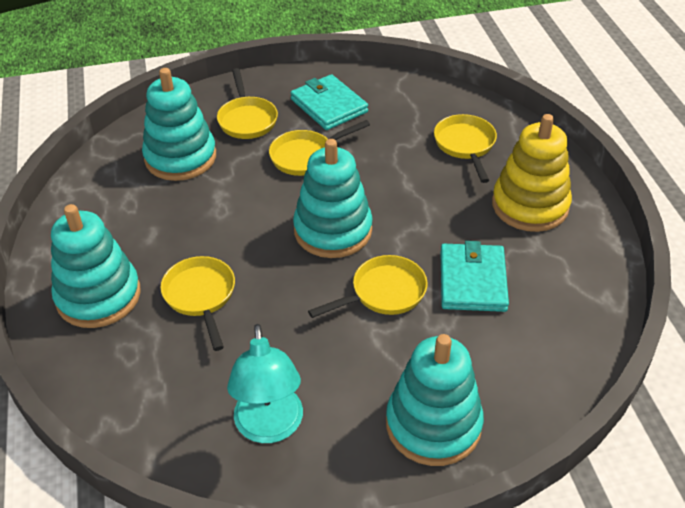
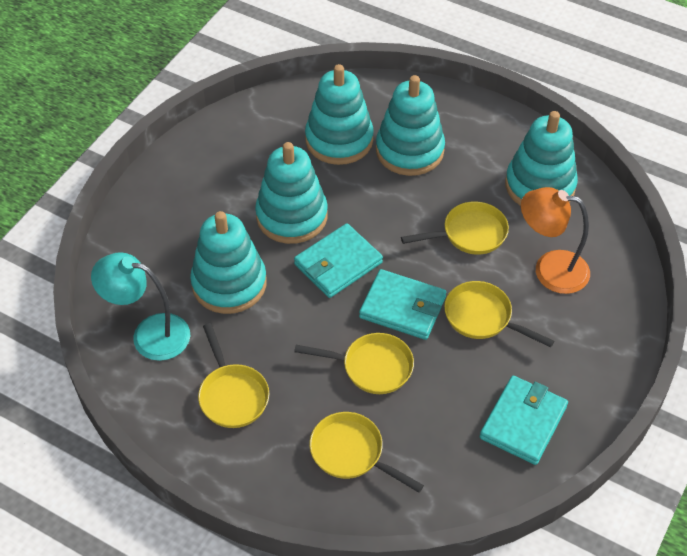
orange lamp: none = 0 -> [521,187,590,294] = 1
turquoise stacking toy: [51,204,141,328] [142,68,216,181] [293,139,372,258] [386,334,484,466] = 4 -> [190,211,267,314] [255,142,328,244] [305,64,374,165] [376,75,445,176] [505,111,578,206] = 5
turquoise wallet: [291,74,368,130] [440,241,509,312] = 2 -> [294,223,383,298] [359,269,446,340] [480,376,568,465] = 3
yellow stacking toy: [492,114,572,232] = 1 -> none = 0

